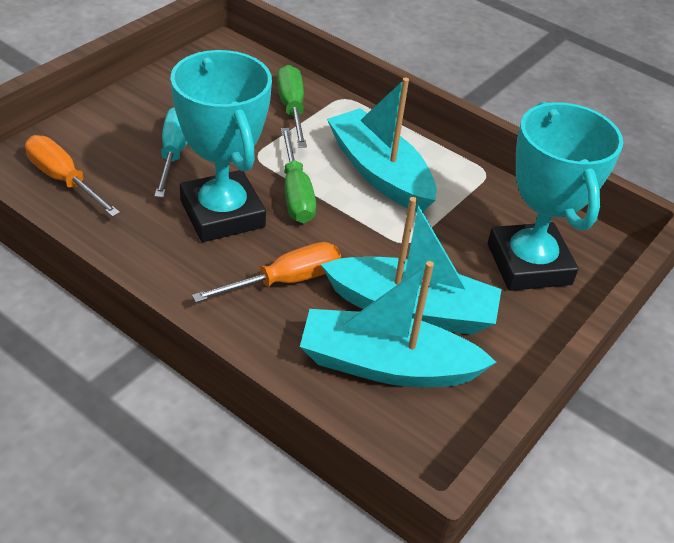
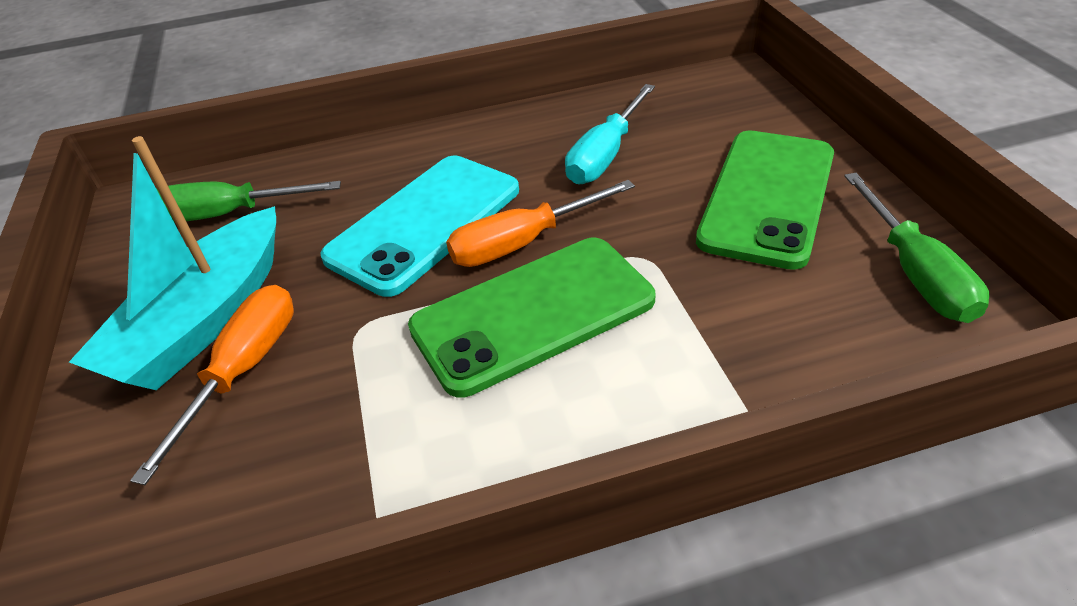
green phone: none = 0 -> [408,238,655,398] [696,130,834,270] = 2
turquoise boat: [300,261,496,387] [321,197,502,335] [327,77,437,212] = 3 -> [69,136,276,390] = 1
turquoise phone: none = 0 -> [320,156,519,297] = 1
turquoise trophy: [170,50,272,242] [487,102,623,291] = 2 -> none = 0

